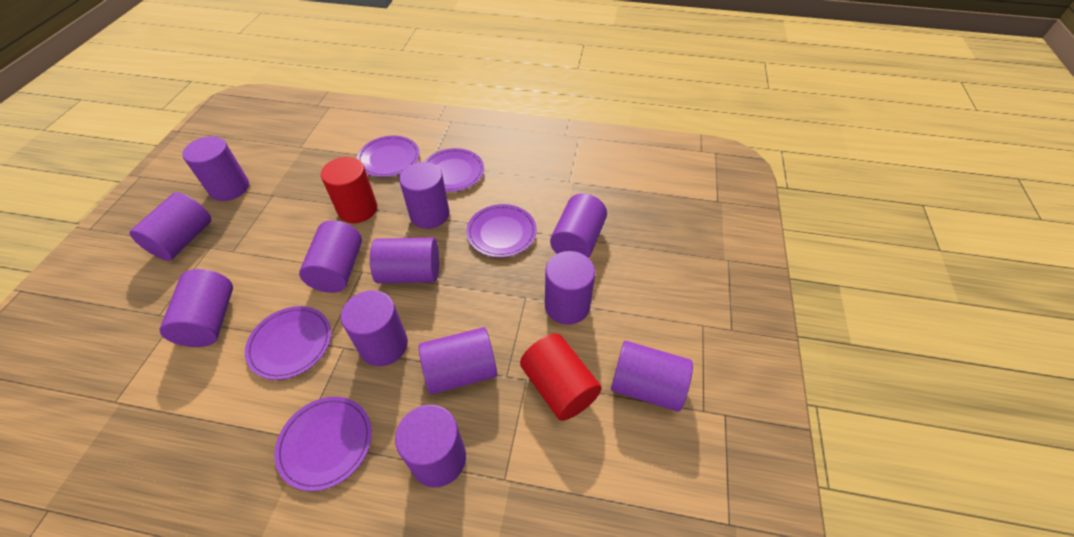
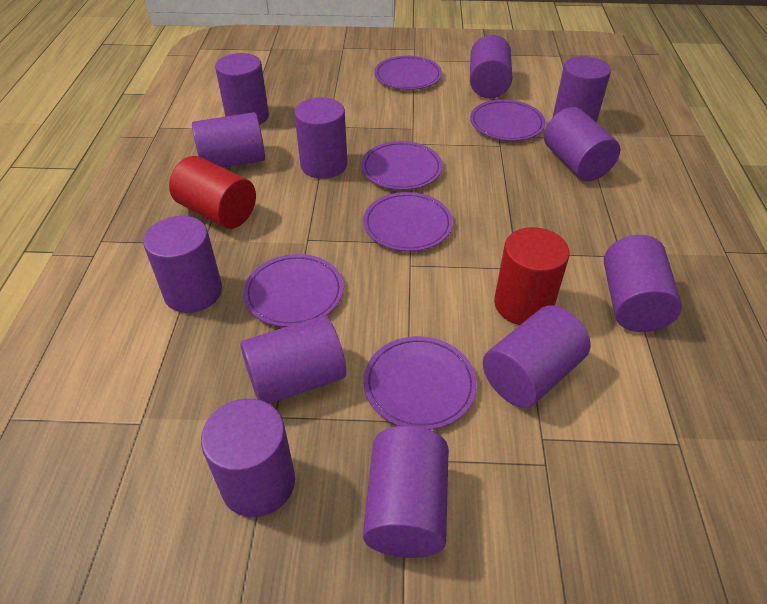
purple plate: [245,306,331,380] [274,397,372,491] [357,136,420,177] [424,148,484,192] [466,204,537,257] = 5 -> [243,254,343,327] [361,141,443,190] [363,192,453,251] [363,336,477,430] [374,56,442,90] [470,99,545,141] = 6

